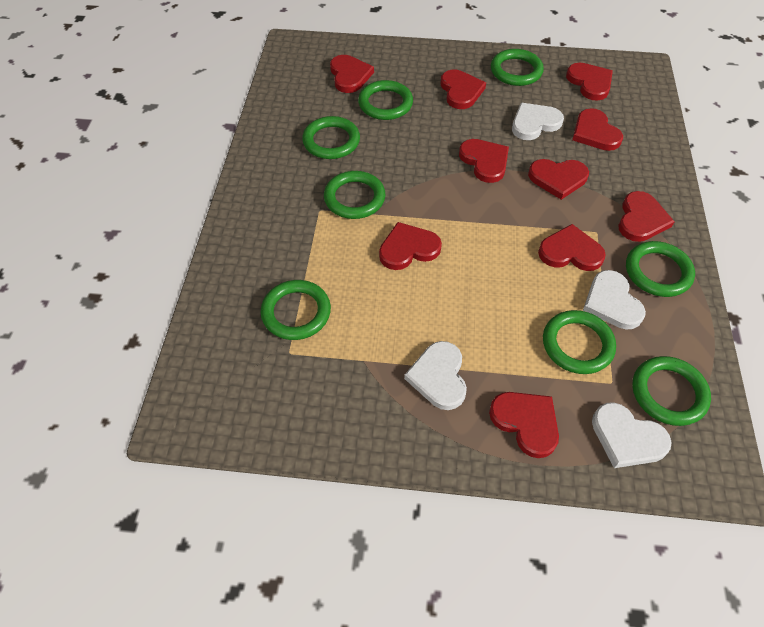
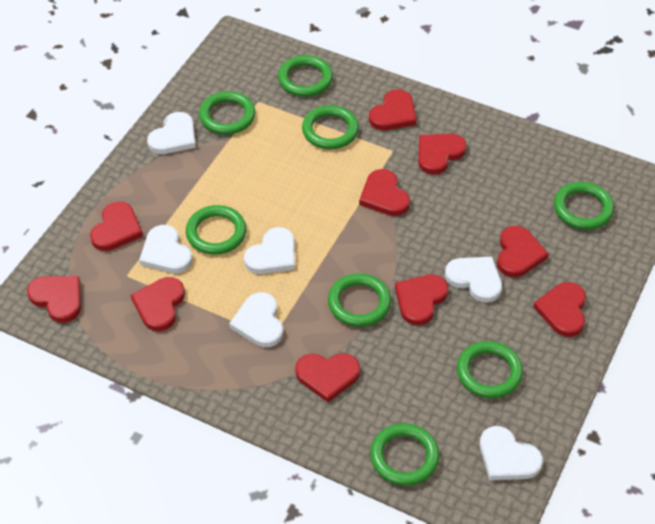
white heart: [404,341,467,410] [512,103,564,140] [583,270,646,330] [592,402,672,468] = 4 -> [139,225,192,273] [147,112,196,154] [229,292,283,347] [244,227,295,274] [445,257,502,303] [480,426,543,480] = 6

